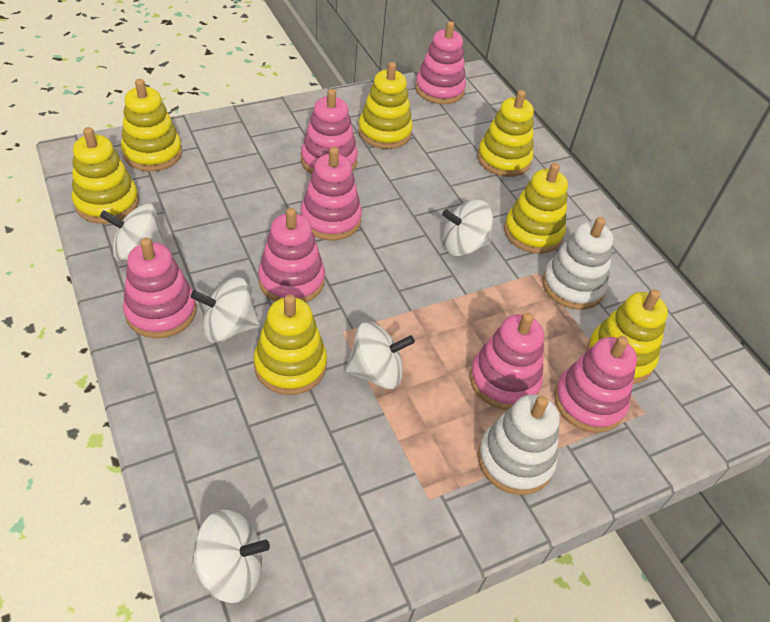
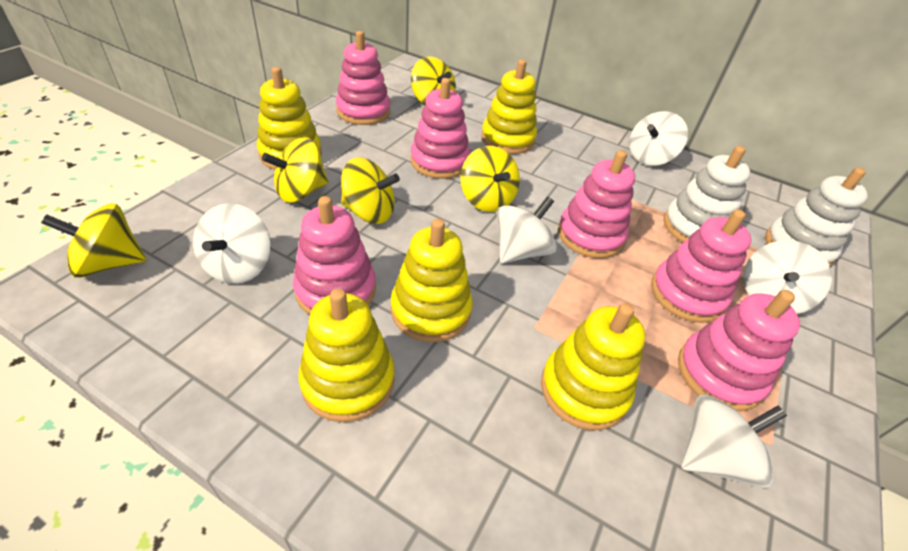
pink stacking toy: [123,238,197,338] [258,208,325,302] [301,89,358,174] [301,147,362,240] [415,21,466,104] [470,312,544,410] [554,336,637,433] = 7 -> [293,196,376,315] [336,31,390,125] [410,78,470,179] [558,150,635,258] [651,209,751,323] [678,290,800,411] = 6
yellow spinning top: none = 0 -> [41,204,146,278] [262,138,328,203] [341,158,400,224] [411,56,456,106] [460,146,520,212] = 5
yellow stacking toy: [72,127,139,224] [121,79,182,171] [254,294,327,395] [358,62,413,149] [477,90,534,177] [504,163,568,254] [587,289,668,384] = 7 -> [257,67,322,170] [299,289,395,422] [391,219,473,342] [481,60,537,154] [541,303,646,430] = 5

